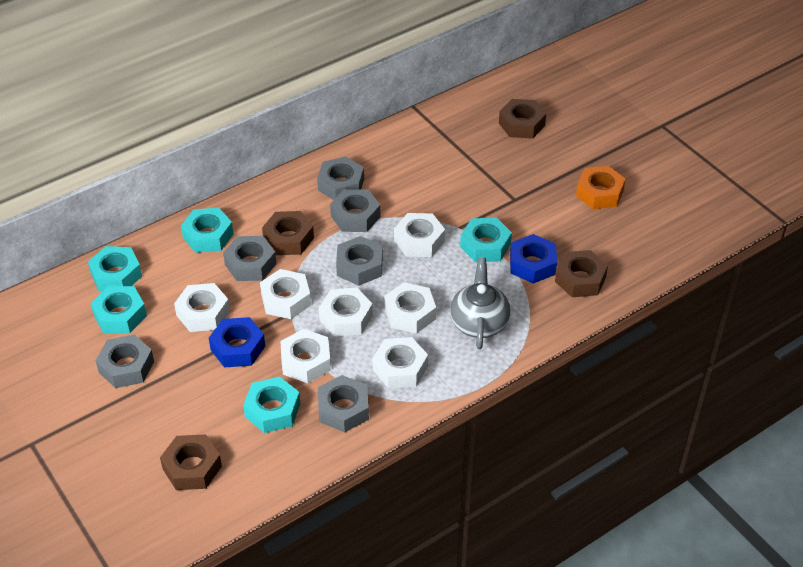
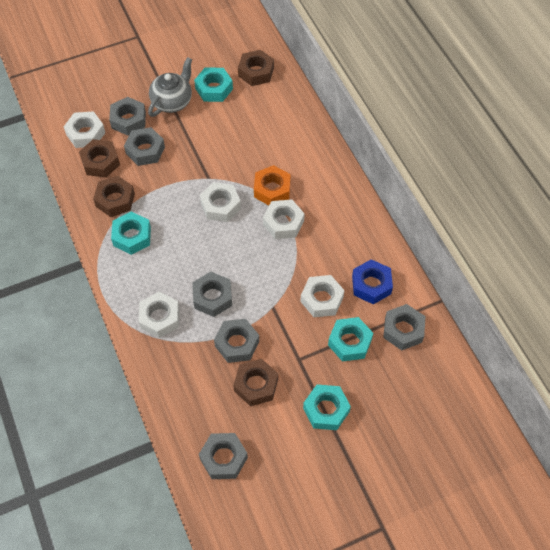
blue nut: [209,317,265,368] [510,234,557,284] = 2 -> [352,259,393,304] = 1
turquoise nut: [88,246,142,291] [91,286,147,333] [181,208,234,253] [243,377,300,433] [460,217,512,262] = 5 -> [111,212,151,255] [194,68,233,102] [303,384,351,430] [328,317,373,361] = 4
white nut: [174,283,230,332] [260,269,311,319] [280,329,331,383] [319,287,373,337] [372,337,428,388] [384,282,436,334] [394,213,445,257] = 7 -> [64,111,105,148] [138,292,179,338] [200,182,241,222] [263,199,305,239] [300,275,345,317] = 5

